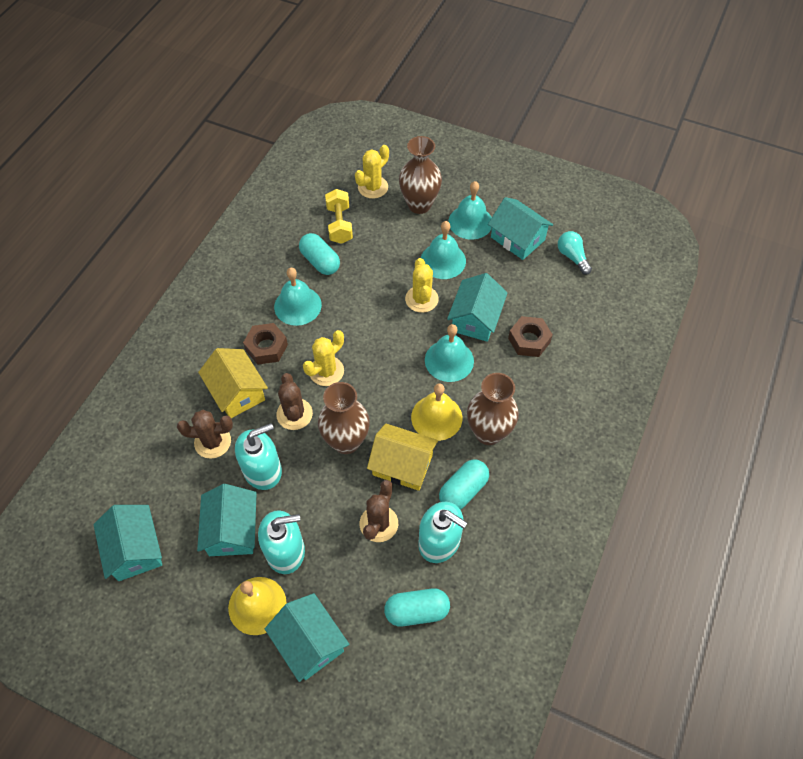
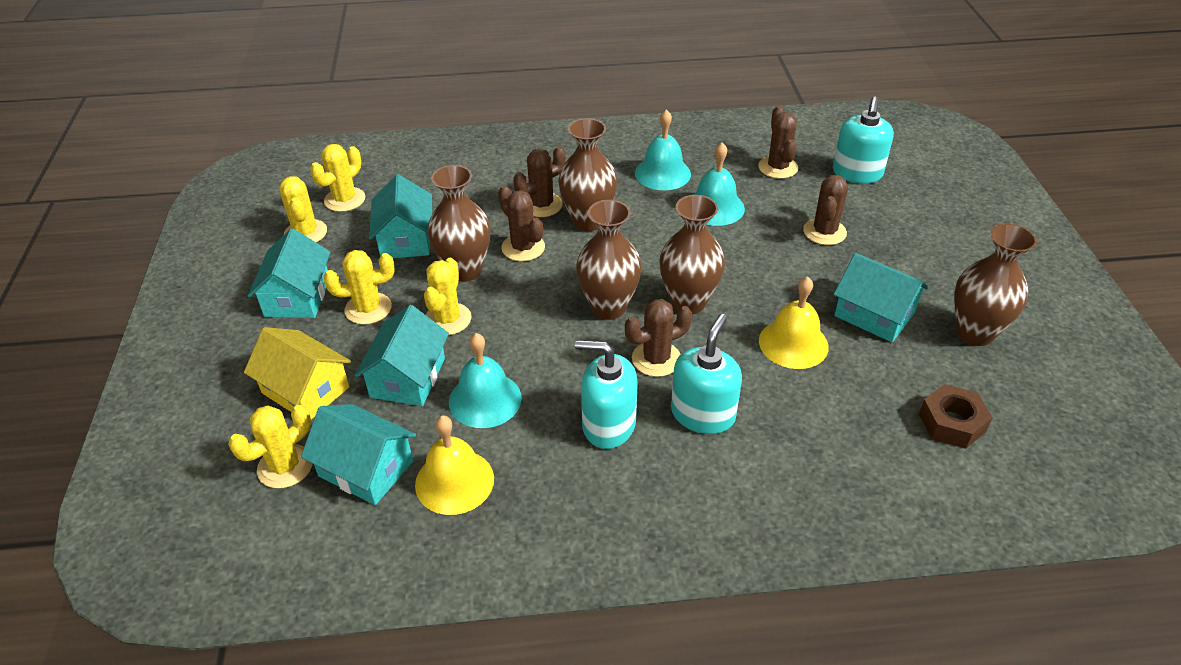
brown cactus: [177,410,233,459] [276,373,313,430] [360,480,398,542] = 3 -> [498,185,545,261] [513,146,566,217] [625,299,692,377] [758,106,798,179] [803,175,848,245] = 5
brown nut: [243,323,288,365] [508,316,553,357] = 2 -> [919,384,993,449] = 1
brown vase: [318,382,370,454] [399,136,442,214] [467,373,519,445] = 3 -> [428,165,491,282] [558,118,617,231] [576,200,642,320] [659,195,725,314] [954,223,1037,346] = 5
turquoise bell: [274,268,322,326] [421,221,466,279] [425,324,474,382] [449,181,492,240] = 4 -> [449,333,522,428] [635,109,691,190] [694,142,745,226] = 3
turquoise capsule: [299,233,340,275] [384,588,450,626] [439,459,489,510] = 3 -> none = 0
turquoise light bulb: [558,231,592,275] = 1 -> none = 0
yellow cactus: [303,330,344,386] [355,145,389,199] [405,258,439,313] = 3 -> [228,405,312,489] [279,176,327,243] [310,144,365,212] [324,250,395,325] [424,258,471,335] = 5
yellow dumbbell: [325,189,353,244] = 1 -> none = 0
yellow house: [198,348,268,418] [367,423,438,491] = 2 -> [244,327,351,420] = 1

